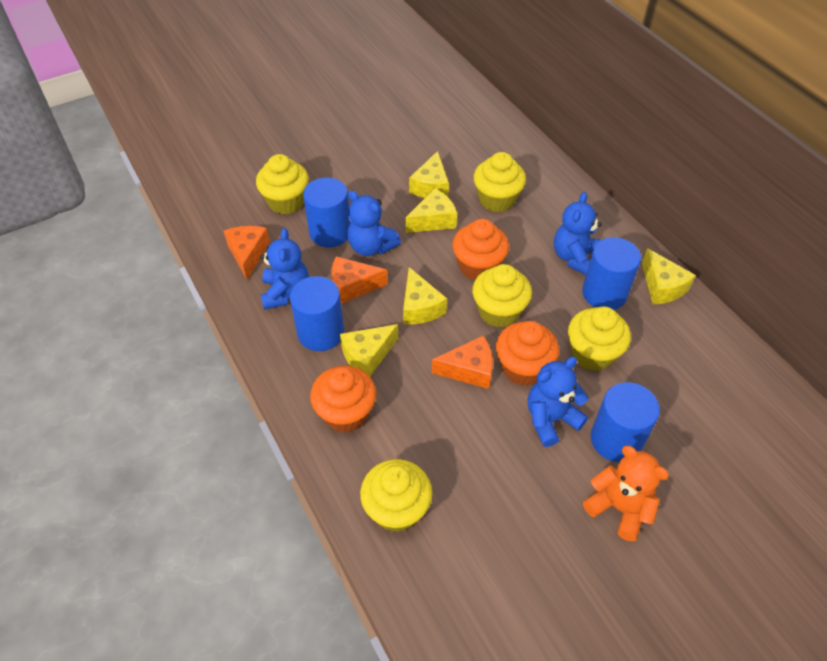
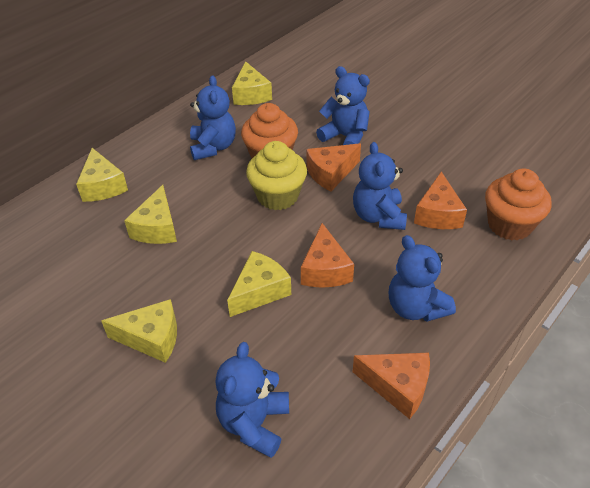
blue cylinder: [290,276,344,351] [303,177,351,247] [582,237,641,310] [591,382,660,462] = 4 -> none = 0
blue teddy bear: [260,228,309,310] [348,190,401,256] [528,357,588,447] [554,192,602,275] = 4 -> [190,75,236,160] [216,342,289,458] [316,66,370,145] [353,142,407,230] [388,235,456,322] = 5
orange cheese: [224,226,270,279] [332,256,388,304] [432,336,493,389] = 3 -> [301,223,354,288] [307,143,361,191] [353,353,430,419] [414,172,467,229] = 4
orange cupcake: [310,366,376,433] [453,219,509,280] [496,321,559,386] = 3 -> [241,103,298,158] [485,168,552,241] = 2
orange teddy bear: [583,446,669,541] = 1 -> none = 0
yellow cupcake: [256,154,309,214] [360,459,432,532] [472,264,532,328] [474,152,526,212] [568,307,631,371] = 5 -> [246,141,307,210] = 1

